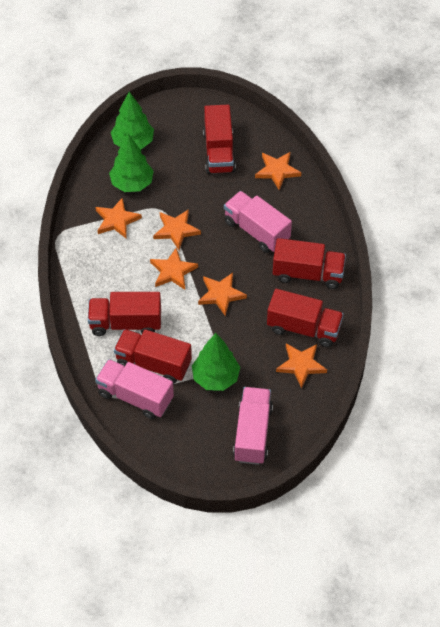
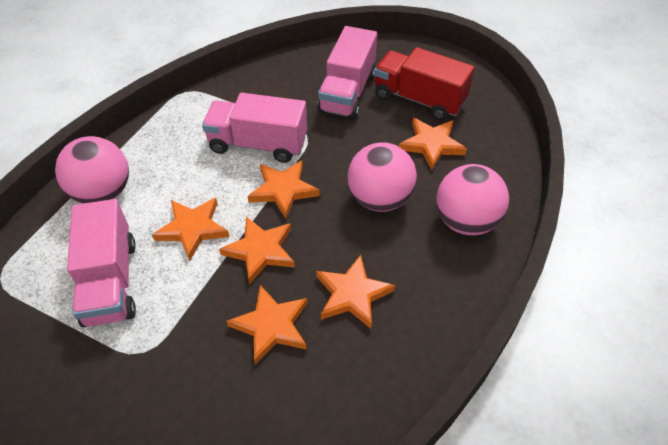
green tree: [109,134,154,192] [111,92,154,149] [192,333,240,391] = 3 -> none = 0
pink ball: none = 0 -> [55,136,129,204] [347,142,417,212] [436,164,509,235] = 3
red truck: [88,292,161,336] [114,329,192,384] [203,105,236,174] [267,289,344,347] [273,238,346,289] = 5 -> [374,47,475,120] = 1

